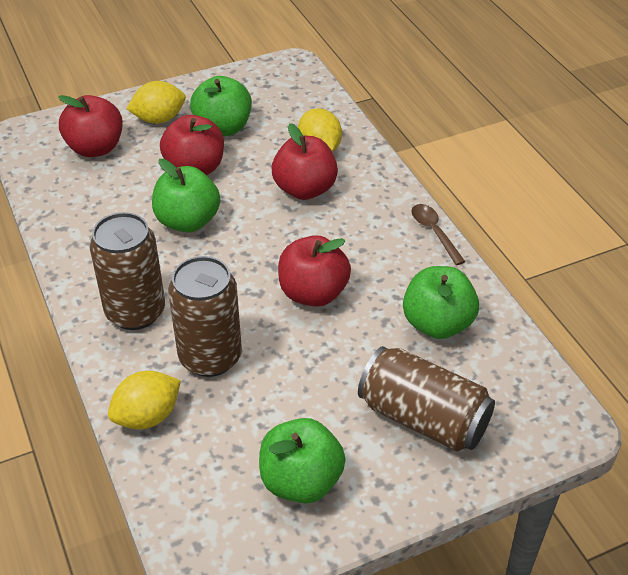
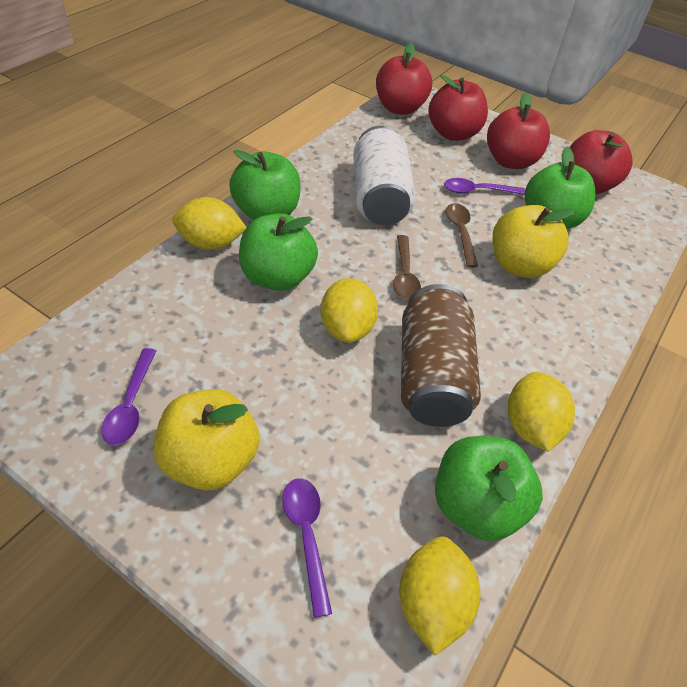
brown can: [90,212,165,330] [168,256,242,377] [358,346,495,451] = 3 -> [401,284,481,427] = 1
brown spoon: [411,204,465,265] = 1 -> [393,235,421,299] [446,203,478,268] = 2
purple spoon: none = 0 -> [102,348,156,445] [282,478,332,618] [444,178,525,195] = 3
white can: none = 0 -> [353,125,416,225] = 1
yellow apple: none = 0 -> [154,389,259,490] [492,205,575,278] = 2
yellow lemon: [108,371,181,429] [126,81,186,124] [298,108,342,152] = 3 -> [172,197,247,250] [321,278,378,343] [399,536,481,655] [508,372,575,452] = 4

